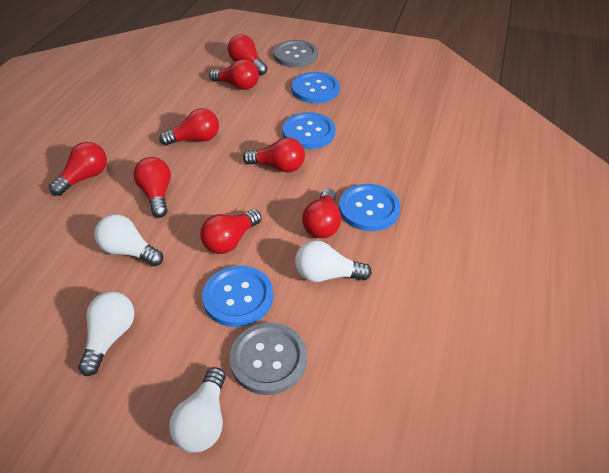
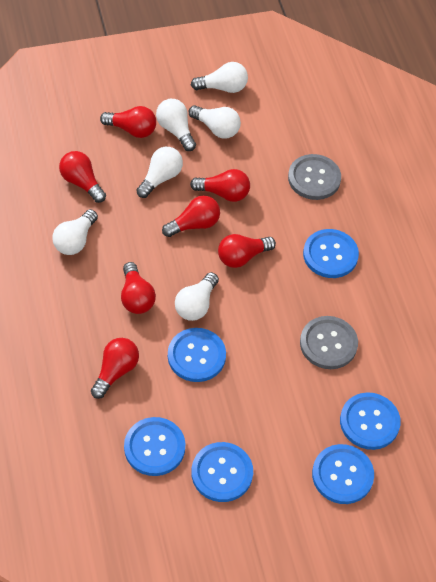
blue button: [202,265,273,327] [283,112,335,149] [292,72,340,103] [339,184,400,231] = 4 -> [124,417,185,476] [168,328,226,382] [191,442,253,502] [303,229,359,278] [312,444,374,504] [340,392,401,450] = 6
red light bulb: [49,142,107,196] [133,157,171,218] [159,108,219,146] [200,209,262,254] [209,59,259,90] [228,34,267,75] [243,137,305,173] [302,189,341,238] = 8 -> [59,151,106,203] [91,338,139,399] [100,106,156,138] [121,262,156,314] [162,195,220,237] [190,169,250,202] [218,234,276,268] = 7
white light bulb: [78,292,134,376] [95,214,163,266] [169,367,226,453] [295,240,372,282] = 4 -> [52,209,98,255] [136,147,183,198] [156,99,196,151] [175,272,219,321] [189,105,241,139] [191,62,248,93] = 6

